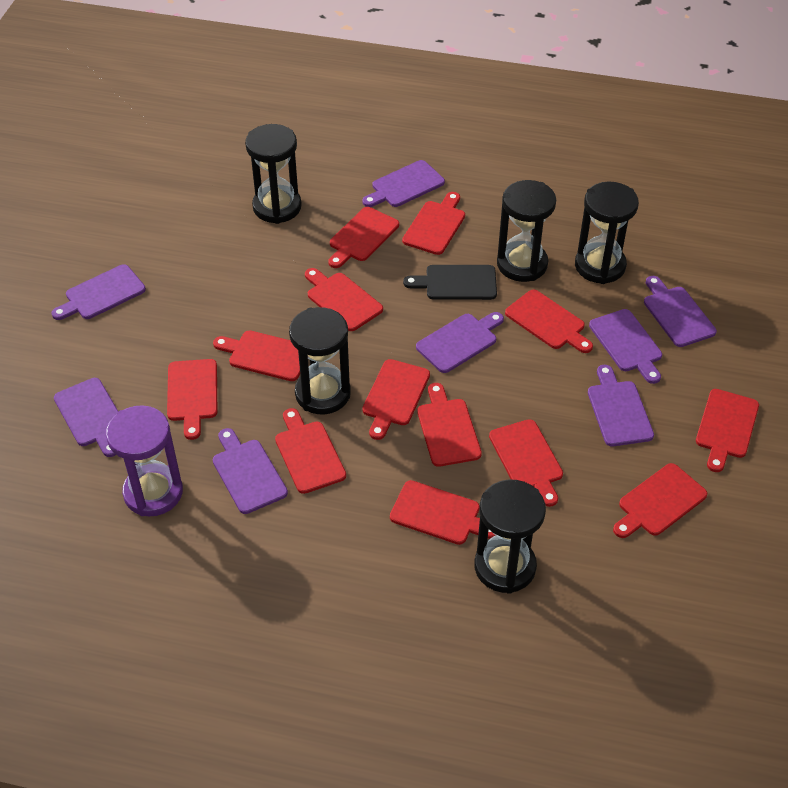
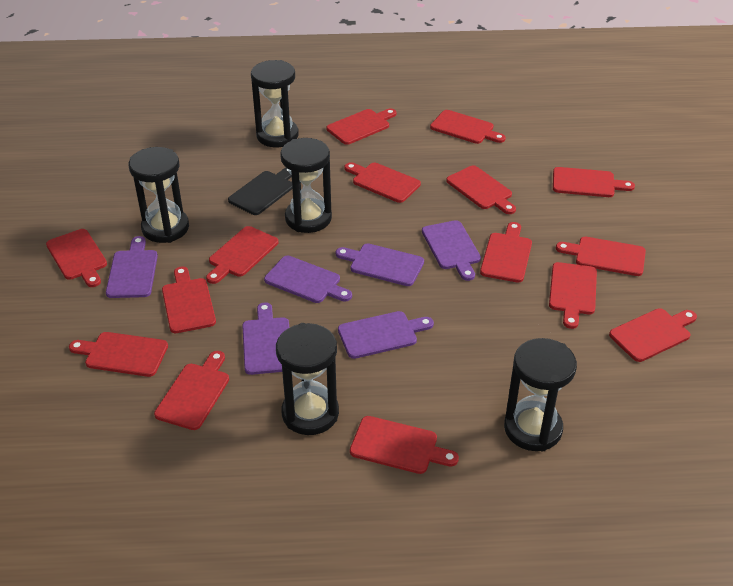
purple cutting board: [51,264,146,320] [54,378,118,457] [213,428,288,514] [363,160,445,207] [416,312,504,373] [588,365,654,446] [589,309,662,384] [644,276,717,347] = 8 -> [106,236,158,298] [242,302,289,375] [264,256,352,303] [336,243,424,286] [338,311,434,359] [422,220,481,281] = 6
purple hourglass: [106,405,183,516] = 1 -> none = 0
red cutting board: [167,359,217,440] [213,330,300,381] [275,408,346,494] [305,268,383,331] [328,207,399,268] [362,359,430,440] [390,480,495,545] [402,192,465,255] [417,383,482,467] [489,419,563,507] [505,290,593,353] [613,463,707,538] [696,389,759,472] = 13 -> [46,229,107,287] [69,332,168,377] [154,351,229,430] [162,266,216,333] [206,226,278,284] [327,108,397,145] [345,162,421,203] [350,416,459,474] [430,110,506,144] [446,165,516,214] [480,222,532,283] [549,262,597,329] [553,167,635,197] [556,237,646,276] [609,308,697,362] = 15

